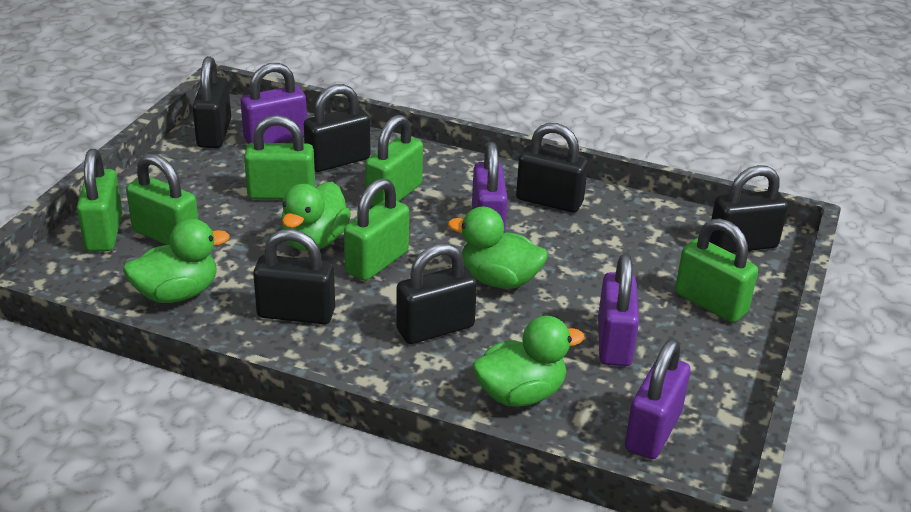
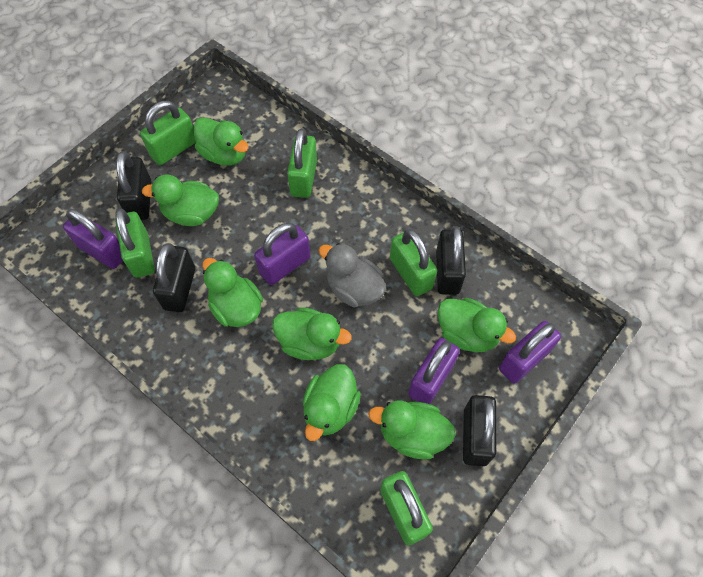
black padlock: [192,56,231,148] [253,229,335,324] [304,84,370,172] [396,243,477,344] [516,123,588,213] [709,165,788,253] = 6 -> [116,151,151,220] [153,243,195,312] [436,226,466,295] [463,395,496,466] = 4
green duck: [123,219,230,303] [281,182,351,251] [448,207,548,289] [472,316,585,407] = 4 -> [142,174,219,226] [193,117,249,166] [202,258,263,327] [272,307,352,360] [303,364,361,441] [368,400,456,460] [438,298,516,352] = 7
green padlock: [77,149,123,252] [126,153,198,245] [244,115,315,200] [344,178,409,281] [365,115,423,207] [675,218,758,322] = 6 -> [115,209,155,278] [140,101,196,165] [287,128,317,198] [380,471,433,546] [390,229,437,296] = 5
grey duck: none = 0 -> [318,243,386,307] = 1

